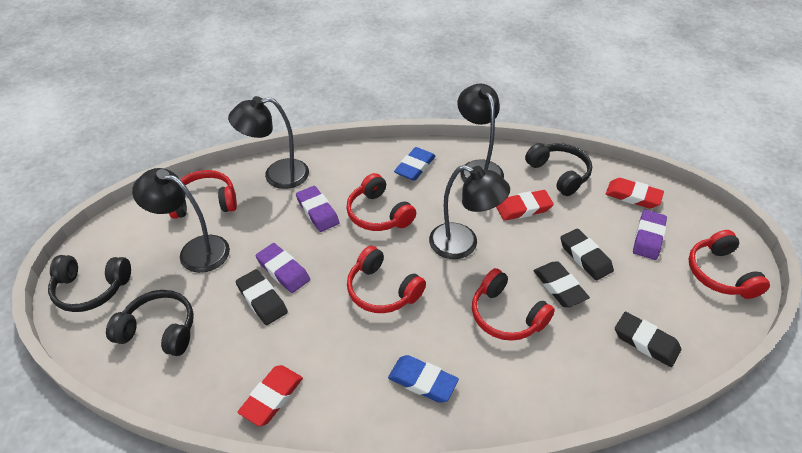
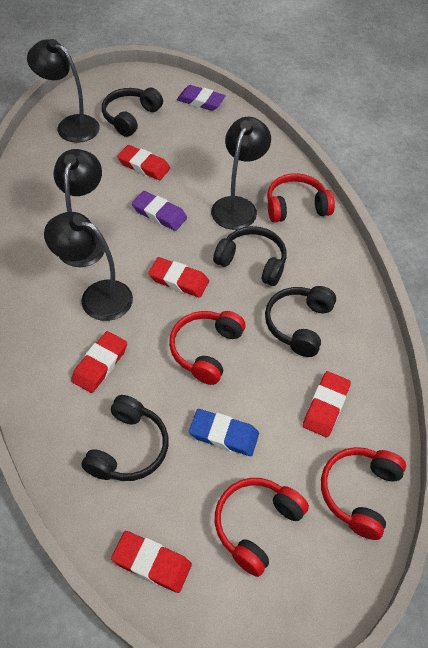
black eraser: [236,269,288,325] [533,261,590,307] [560,228,614,280] [615,312,681,367] = 4 -> none = 0
black headphones: [48,255,131,312] [106,290,194,356] [525,143,592,196] = 3 -> [81,395,169,481] [102,88,163,137] [213,226,286,286] [265,286,336,357] = 4
blue eraser: [388,355,459,403] [394,147,436,181] = 2 -> [189,409,259,456] = 1
purple eraser: [255,243,310,293] [296,186,340,232] [633,210,667,260] = 3 -> [132,191,187,231] [177,85,226,111] = 2
red eraser: [238,365,303,426] [496,190,554,221] [606,178,664,209] = 3 -> [71,331,127,393] [111,531,192,593] [117,145,170,180] [148,257,209,298] [303,371,351,437] = 5
red headphones: [169,170,237,219] [346,173,416,231] [347,246,426,313] [472,268,555,341] [688,230,770,299] = 5 -> [169,311,246,385] [215,478,309,577] [267,173,335,223] [321,447,406,540] = 4

